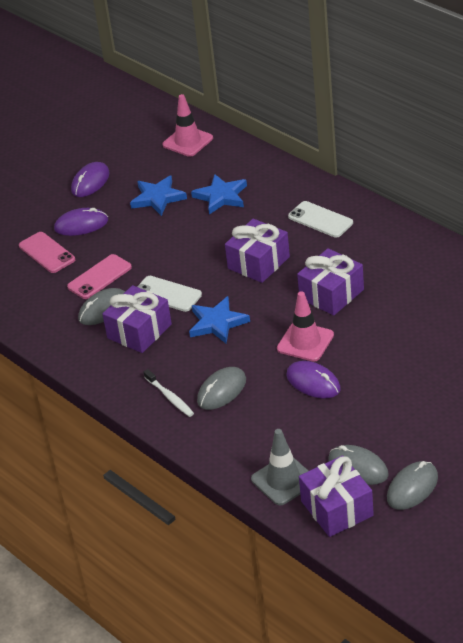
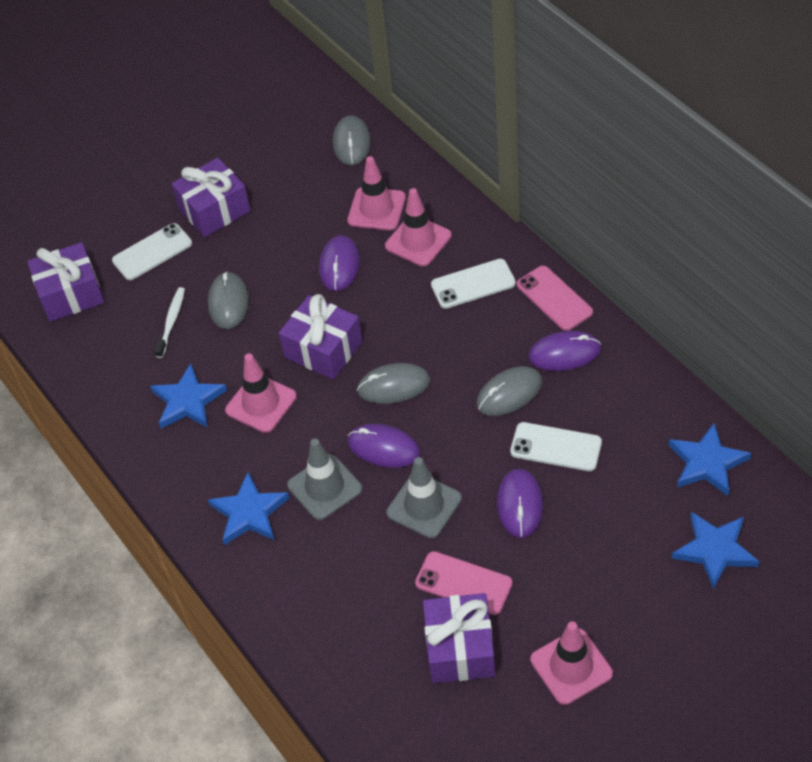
blue star: [130,175,187,216] [189,296,250,343] [191,174,247,215] = 3 -> [150,364,227,429] [208,472,290,545] [669,423,751,496] [672,512,759,590] = 4
grey traffic cone: [251,429,308,506] = 1 -> [287,439,362,520] [387,457,462,538] = 2
pink traffic cone: [162,94,213,157] [277,291,334,362] = 2 -> [225,353,297,433] [347,156,406,230] [385,188,452,266] [530,621,613,705] = 4
purple mouse: [54,208,108,236] [71,162,110,197] [286,361,341,398] = 3 -> [319,235,360,291] [348,424,420,468] [497,468,543,538] [529,331,601,371] = 4
white phone: [137,276,202,312] [288,201,353,238] = 2 -> [112,223,192,280] [431,259,516,309] [510,422,602,471] = 3

